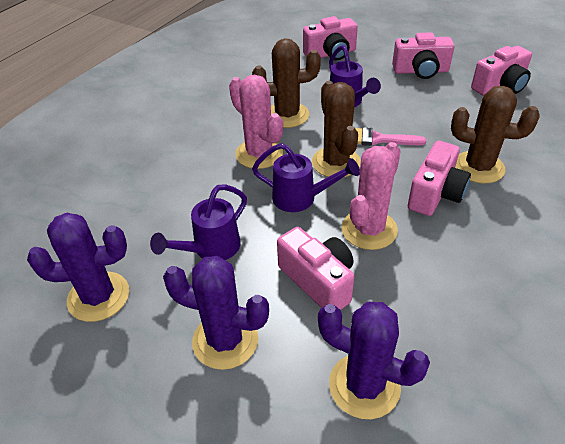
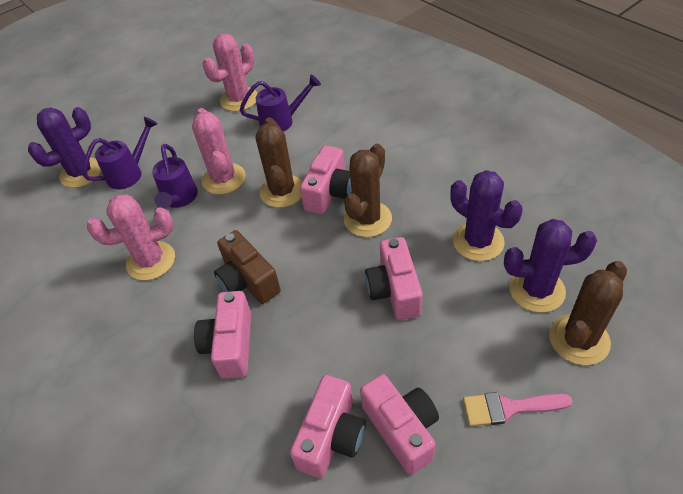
brown camera: none = 0 -> [214,230,281,304] = 1
pink cactus: [229,75,283,169] [342,142,401,250] = 2 -> [87,195,175,280] [192,108,246,195] [203,34,258,111] = 3

